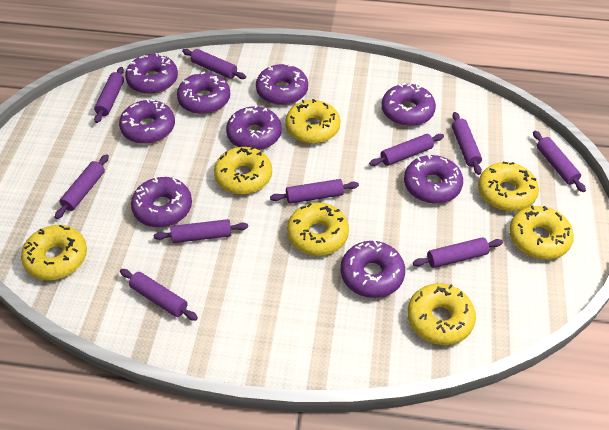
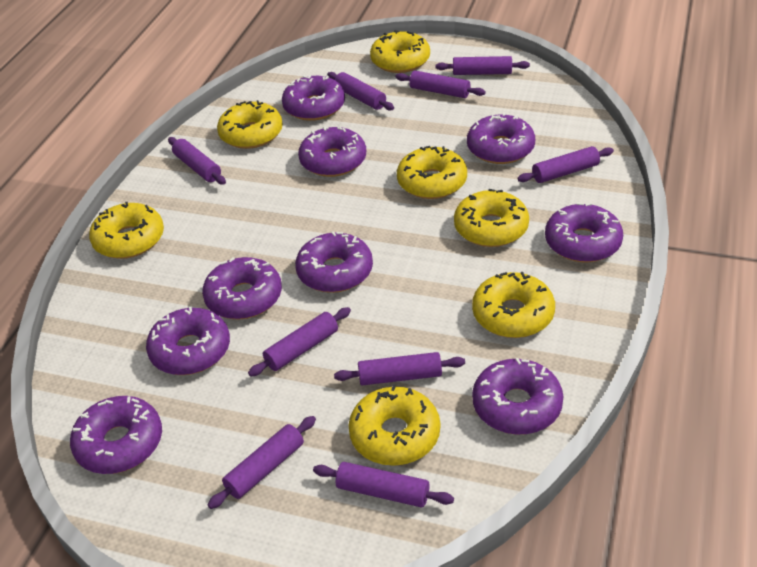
purple rolling pin: [55,154,109,219] [94,67,124,123] [120,269,198,321] [154,219,248,243] [182,49,246,79] [270,179,359,204] [369,134,444,166] [413,237,503,268] [452,112,482,175] [533,131,586,192] = 10 -> [168,137,226,185] [208,416,316,509] [248,307,351,377] [313,462,454,507] [327,72,394,110] [334,352,465,386] [395,71,486,98] [435,56,530,75] [517,146,614,183] = 9

